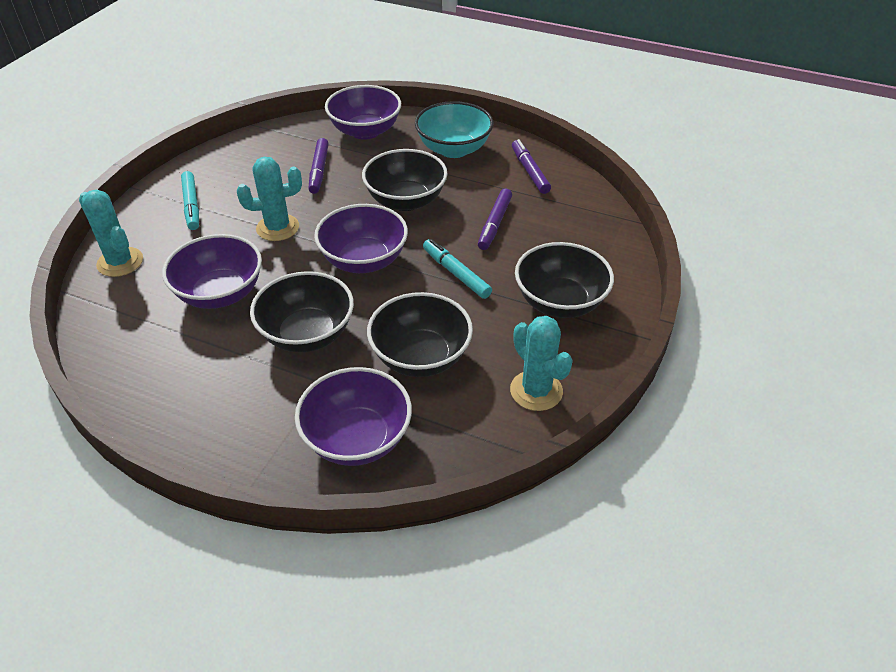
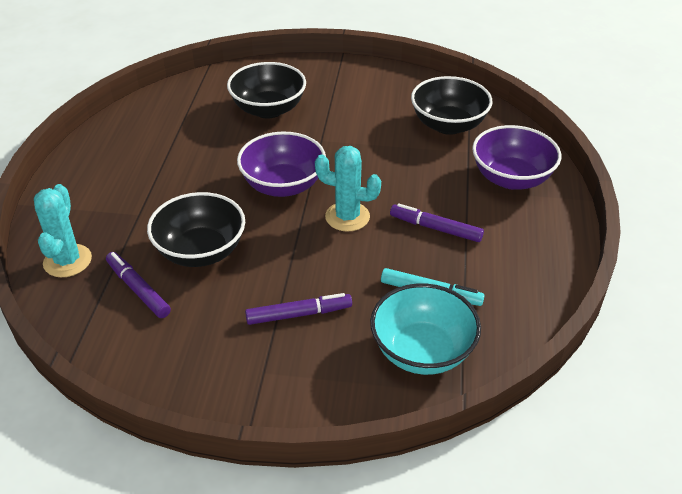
black bowl: [250,271,354,352] [362,149,447,211] [367,292,473,377] [515,242,614,318] = 4 -> [147,192,245,267] [227,62,306,119] [411,76,493,135] = 3
purple bowl: [162,234,262,309] [295,367,412,466] [314,204,408,273] [325,85,401,140] = 4 -> [237,132,326,197] [472,125,561,190] = 2
turquoise cactus: [79,190,143,277] [237,157,302,241] [510,316,573,411] = 3 -> [34,184,92,277] [315,146,381,232] = 2
turquoise marker: [181,171,199,230] [423,239,492,299] = 2 -> [381,268,485,306] = 1

